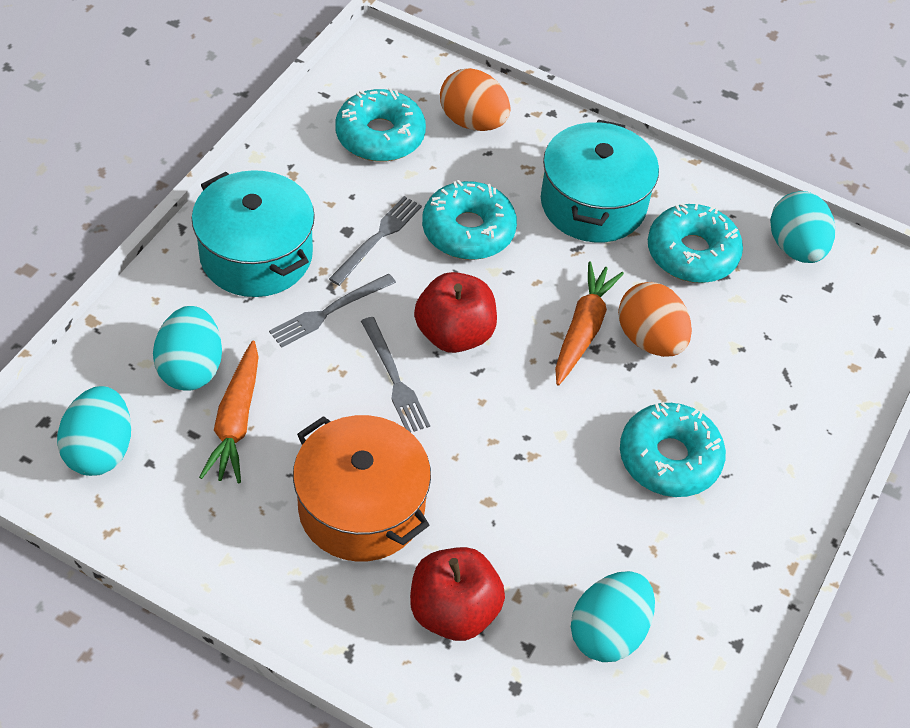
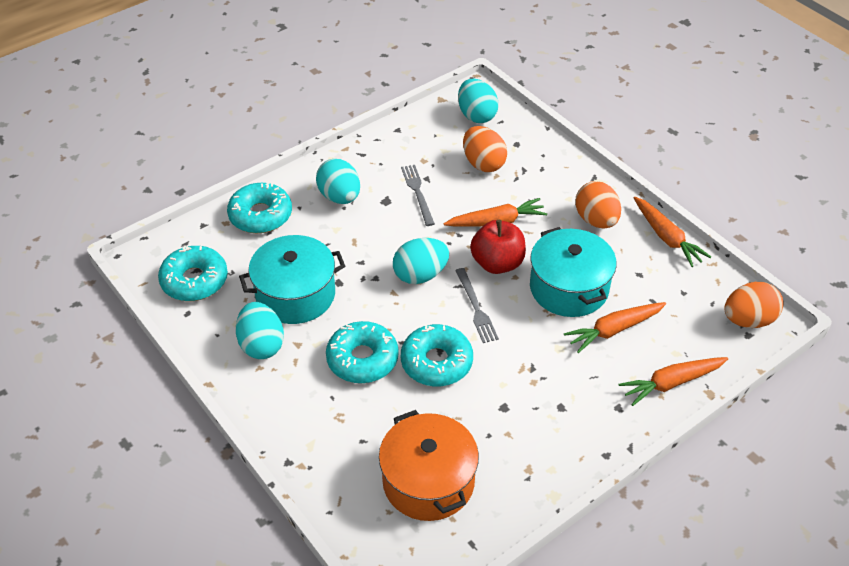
grey fork: [269,274,396,348] [329,196,422,286] [361,317,430,433] = 3 -> [401,165,435,226] [455,268,499,343] = 2
orange carrot: [199,340,259,483] [555,262,624,385] = 2 -> [444,198,547,227] [564,302,666,353] [619,357,728,406] [634,197,711,267] = 4
orange egg: [440,68,510,131] [618,282,692,357] = 2 -> [463,126,507,172] [575,181,621,229] [724,282,784,328] = 3
red apple: [410,547,505,641] [414,272,497,353] = 2 -> [470,220,526,274] = 1

